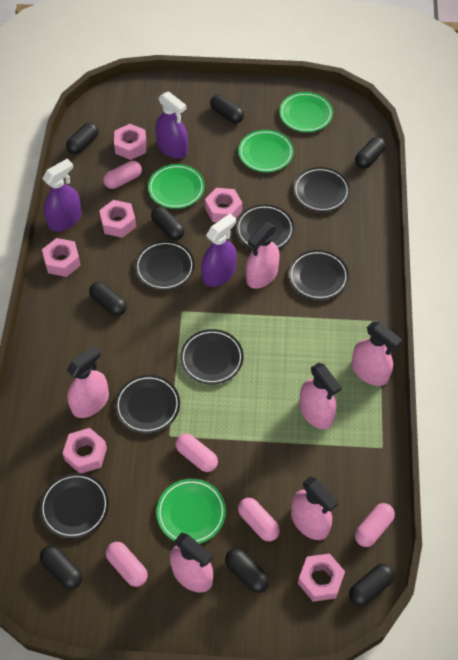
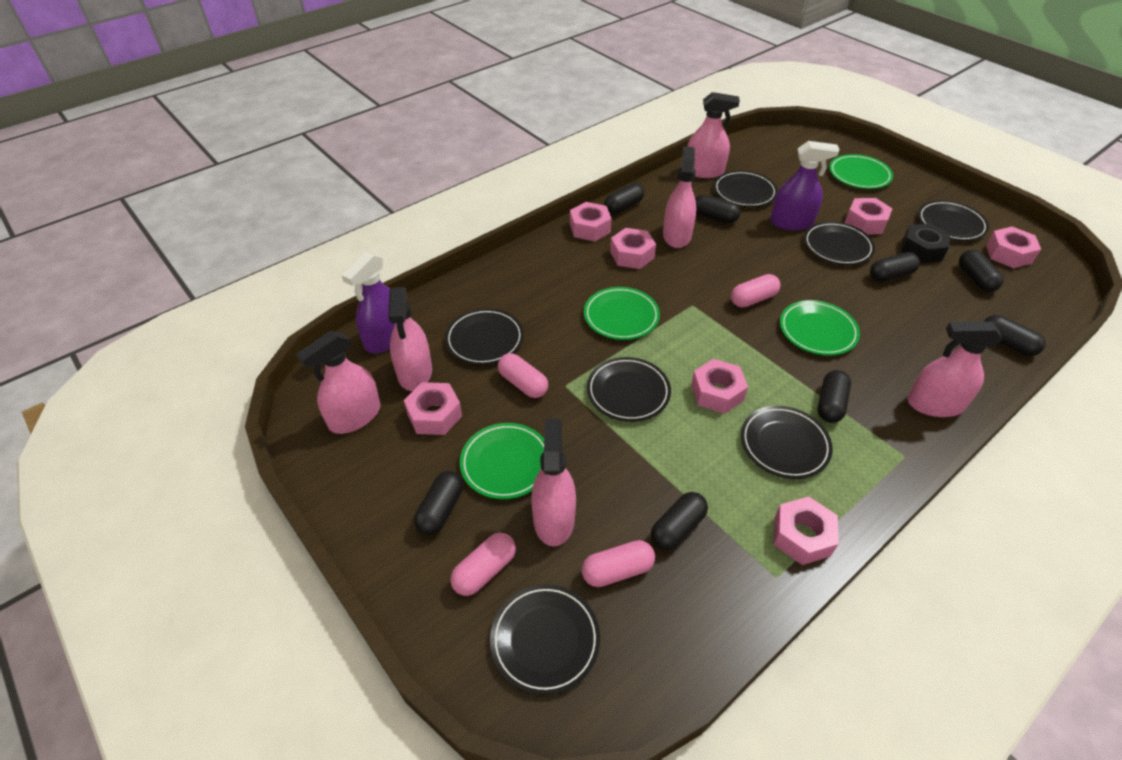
black nut: none = 0 -> [901,223,950,263] = 1
pink capsule: [103,161,142,189] [106,542,148,587] [175,434,218,472] [238,498,280,541] [355,503,395,547] = 5 -> [450,533,516,596] [498,353,548,398] [582,540,655,587] [731,274,780,308] = 4
pink nut: [42,238,81,277] [62,428,107,473] [99,200,136,238] [114,124,146,160] [205,188,242,223] [298,553,345,602] = 6 -> [404,382,462,435] [570,202,612,242] [610,228,656,269] [691,359,748,414] [774,496,839,565] [845,198,893,234] [986,227,1041,268] = 7
purple spray bottle: [42,159,82,231] [155,91,188,158] [201,214,237,287] = 3 -> [341,252,395,353] [770,141,840,231] = 2

